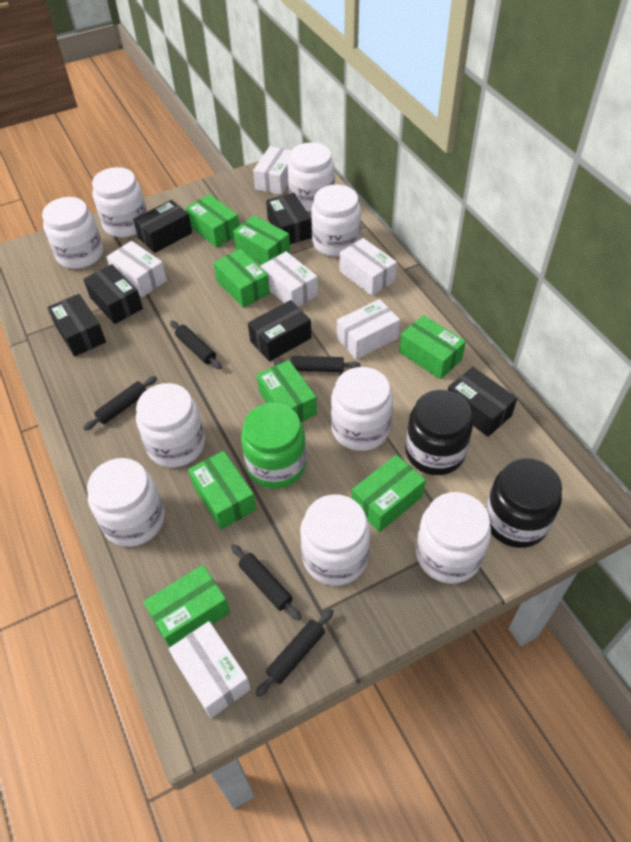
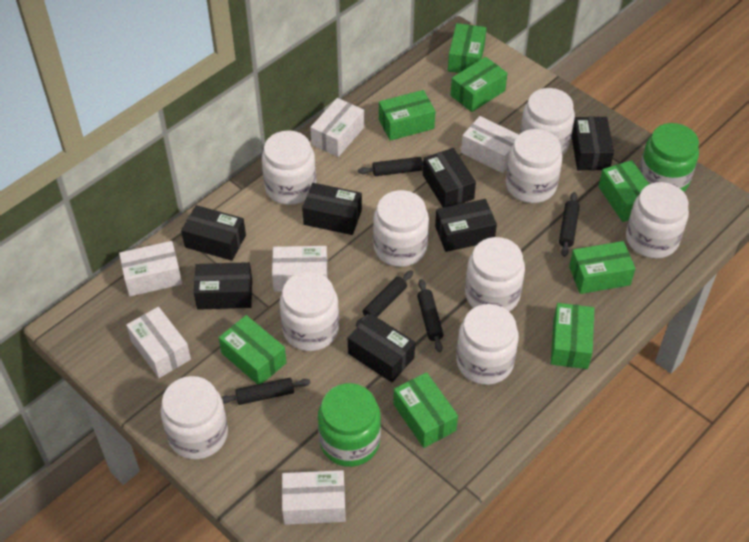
black box: [47,294,106,356] [83,264,143,324] [133,200,192,253] [248,300,311,362] [266,193,312,244] [448,367,517,437] = 6 -> [181,205,246,261] [194,262,252,310] [302,183,362,235] [348,314,415,382] [423,148,476,208] [435,199,497,252] [572,117,614,170] = 7
black jar: [405,390,473,475] [485,458,562,548] = 2 -> none = 0
green jar: [241,403,306,489] = 1 -> [318,383,381,467] [639,123,699,192] = 2

